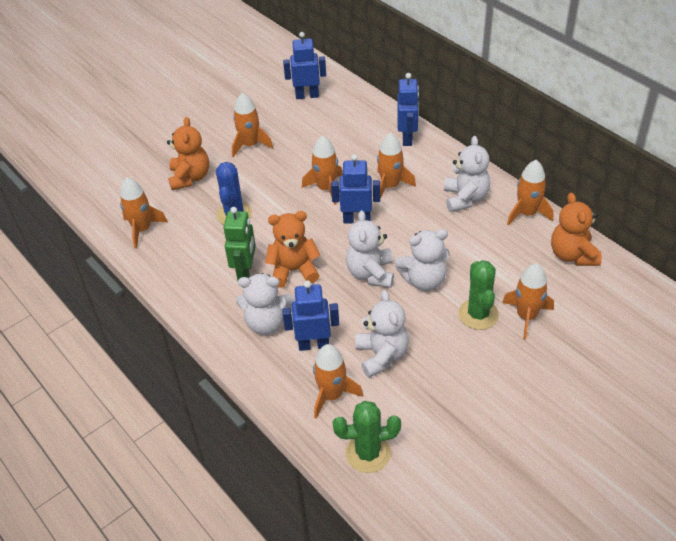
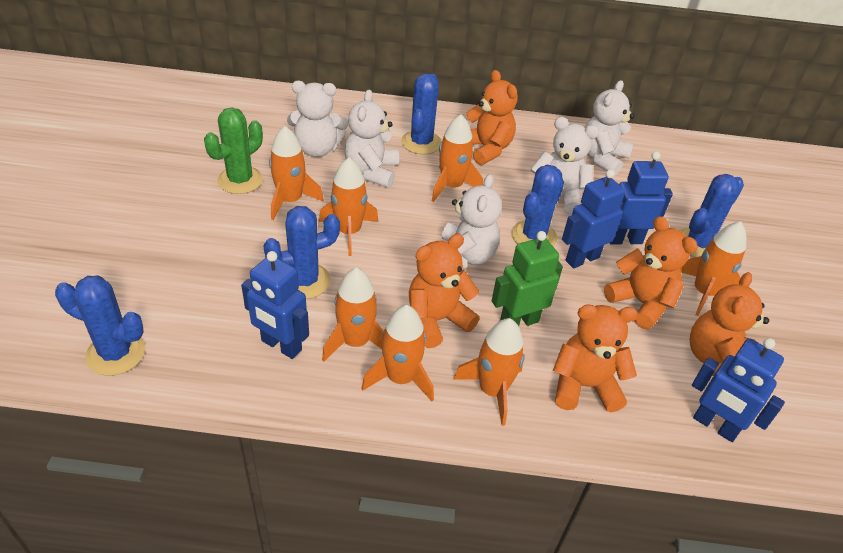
blue cactus: [216,162,252,225] = 1 -> [55,276,145,376] [263,206,340,299] [401,74,442,154] [511,165,564,246] [679,174,744,257] = 5
green cactus: [332,401,401,473] [458,260,499,330] = 2 -> [204,107,263,194] = 1
orange teddy bear: [167,117,209,190] [265,211,320,288] [551,193,602,266] = 3 -> [409,234,480,348] [466,70,518,165] [553,304,638,412] [604,216,698,329] [690,272,769,376] = 5

